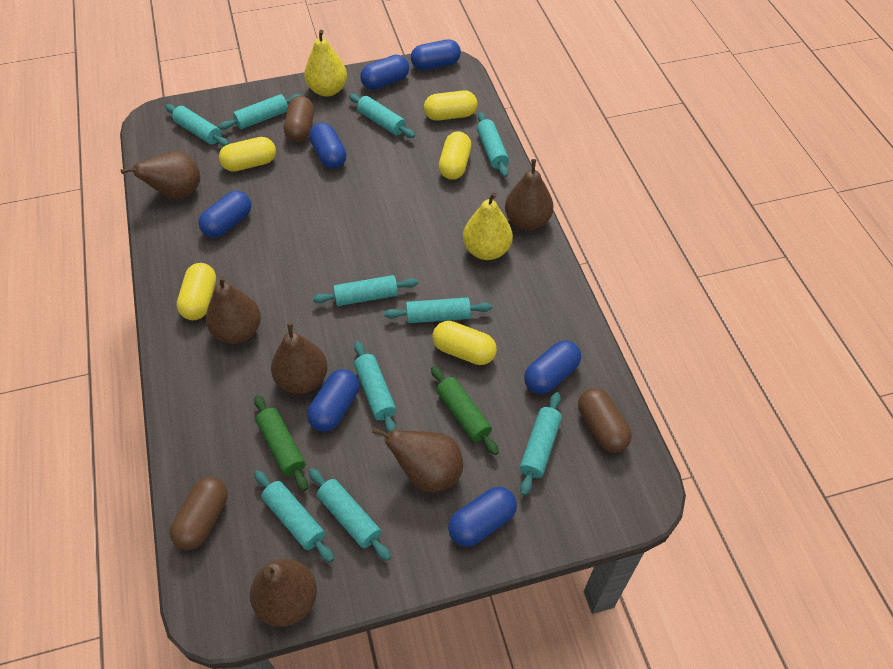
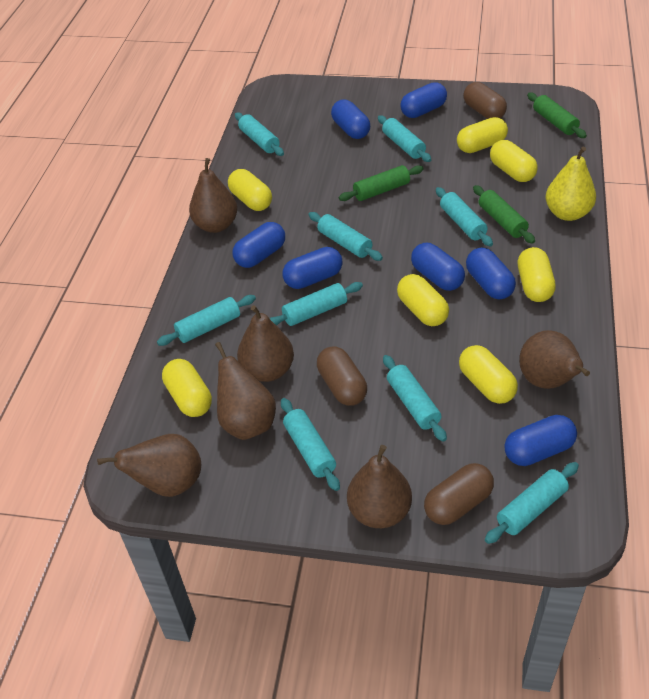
green rolling pin: [254,395,308,491] [431,366,499,455] = 2 -> [339,165,424,201] [473,185,535,244] [527,93,587,138] = 3
turquoise rolling pin: [165,104,229,146] [218,94,302,130] [254,470,334,563] [309,468,391,561] [313,275,418,306] [349,94,415,138] [354,341,397,433] [384,297,492,323] [477,112,509,177] [520,392,562,496] = 10 -> [157,295,256,346] [235,112,284,156] [269,282,363,326] [281,398,340,491] [308,212,383,261] [378,115,431,162] [383,355,447,442] [436,187,493,246] [485,462,579,544] = 9
yellow capsule: [177,263,216,320] [219,137,276,172] [424,90,477,121] [432,321,497,365] [439,132,471,180] = 5 -> [162,359,212,417] [228,169,272,211] [397,274,449,326] [457,117,508,153] [459,345,518,404] [490,140,538,182] [518,247,556,302] = 7
yellow pear: [304,30,347,97] [463,192,513,260] = 2 -> [546,146,596,221] = 1

